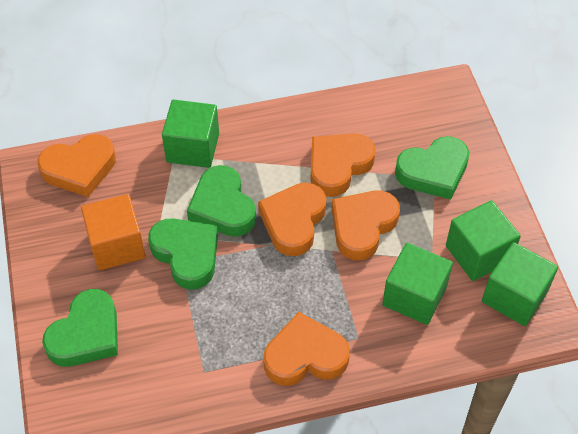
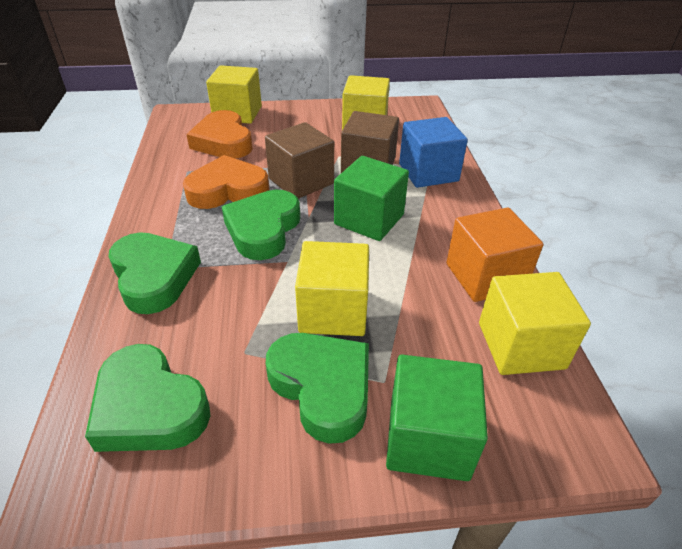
blue cube: none = 0 -> [399,117,468,188] = 1
brown cube: none = 0 -> [265,122,334,199] [341,111,399,173] = 2
green cube: [162,100,219,168] [382,243,453,325] [446,200,521,281] [482,242,558,326] = 4 -> [334,156,409,241] [386,355,488,481] = 2
orange heart: [38,134,116,197] [258,183,327,256] [264,312,350,386] [310,133,376,197] [331,190,400,260] = 5 -> [183,155,270,209] [186,110,253,158] = 2
yellow cube: none = 0 -> [206,65,262,124] [295,241,369,336] [342,75,390,130] [479,272,591,375] = 4

